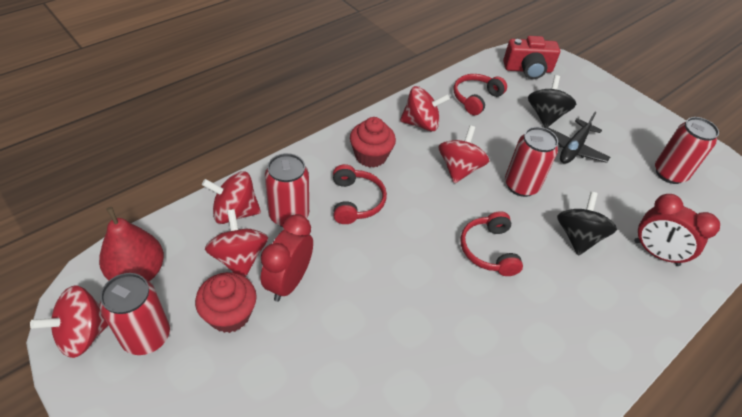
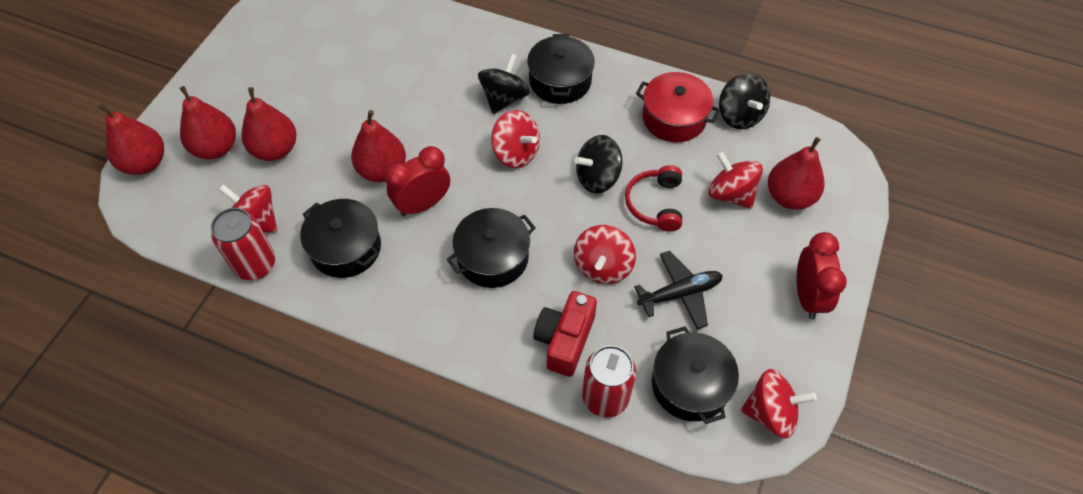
black pot: none = 0 -> [300,199,381,278] [447,208,535,288] [527,34,595,104] [652,326,739,424] = 4
black spinning top: [528,75,576,127] [557,192,617,256] = 2 -> [478,53,530,114] [574,135,622,194] [719,73,770,129] = 3
red can: [100,273,170,355] [265,153,309,227] [505,127,558,197] [655,117,719,184] = 4 -> [211,208,275,280] [582,345,636,417] = 2
red cupcake: [195,272,257,333] [350,117,396,168] = 2 -> none = 0
red headphones: [333,164,387,224] [454,74,507,115] [461,211,523,276] = 3 -> [625,165,682,232] = 1
red pear: [99,207,164,281] = 1 -> [99,103,164,175] [179,86,236,159] [241,87,297,161] [351,110,406,182] [768,137,824,210] = 5
red pot: none = 0 -> [636,72,720,142] = 1

